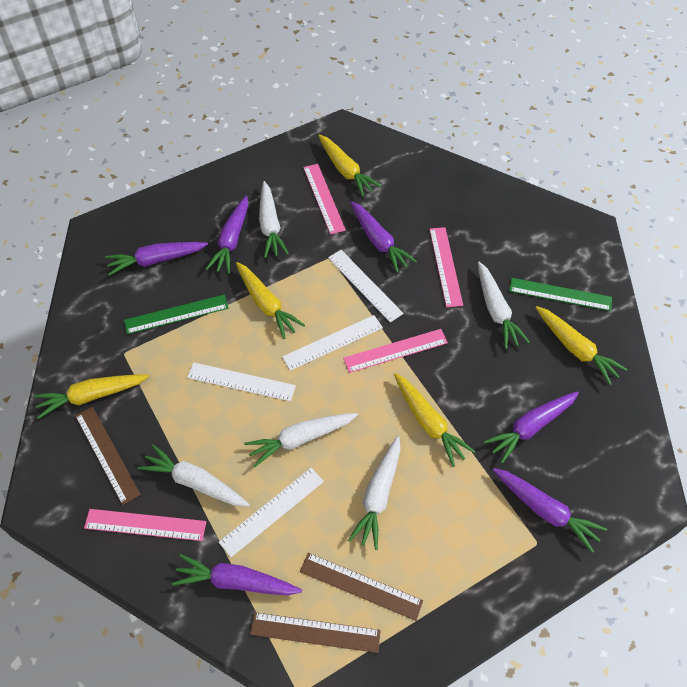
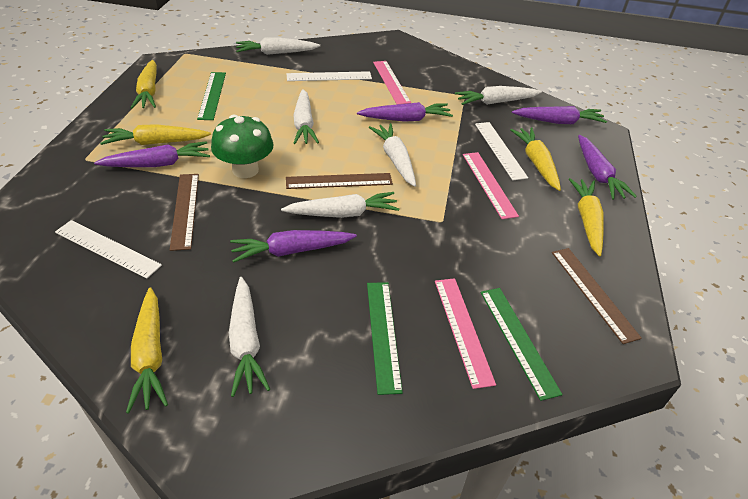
green mushroom: none = 0 -> [211,114,273,178] = 1
green ruler: [124,295,228,334] [509,278,612,311] = 2 -> [197,72,226,120] [367,282,403,395] [481,288,563,401] = 3
pink ruler: [84,509,206,541] [303,164,346,234] [343,329,448,373] [429,227,463,307] = 4 -> [373,61,411,104] [435,278,496,389] [463,152,519,219] = 3
purple carrot: [105,242,208,276] [172,554,302,595] [206,196,248,274] [350,201,417,273] [483,391,579,463] [493,468,607,553] = 6 -> [94,141,210,167] [230,230,357,263] [357,102,453,122] [512,106,607,124] [578,135,637,200] = 5
white carrot: [138,444,250,507] [244,413,358,468] [259,181,289,258] [348,436,401,550] [478,262,530,349] = 5 -> [229,277,270,397] [236,37,320,55] [281,192,399,218] [293,89,319,144] [369,123,416,187] [455,86,542,105] = 6
white ruler: [187,362,296,401] [219,468,324,557] [282,315,383,371] [328,250,404,323] = 4 -> [55,220,162,279] [286,71,372,81] [475,122,528,181] = 3

